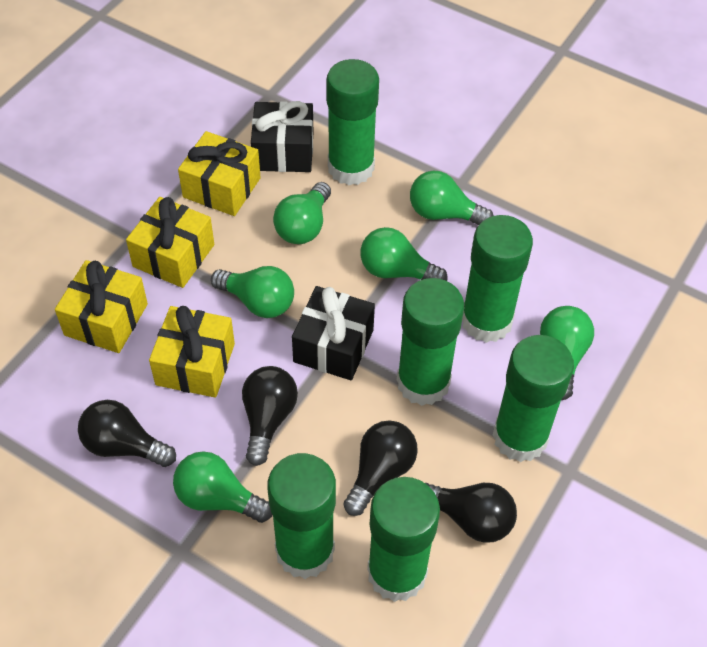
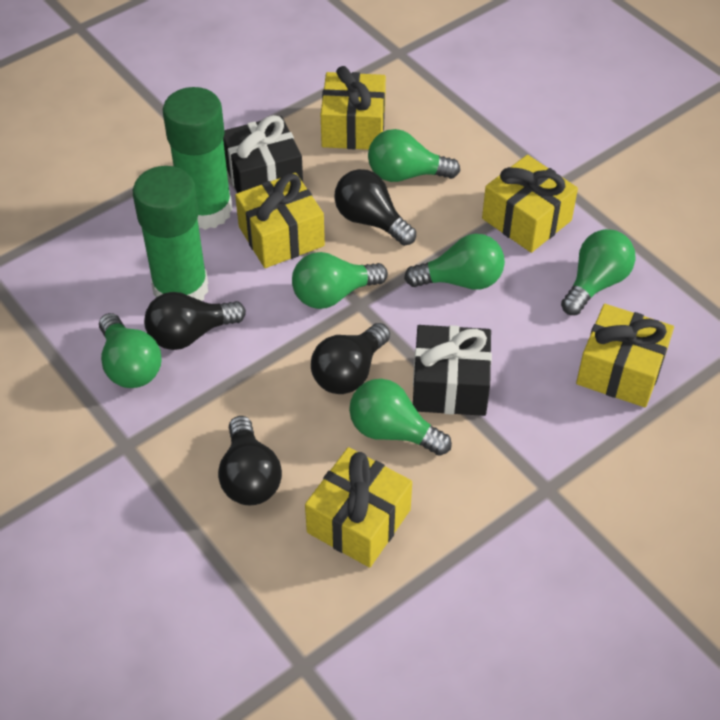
green glue stick: [267,453,336,579] [326,59,379,185] [367,477,440,602] [397,278,464,406] [462,215,533,343] [493,335,574,462] = 6 -> [133,166,208,301] [163,87,233,230] = 2
yellow gift: [55,260,148,353] [126,197,214,288] [149,306,235,398] [178,131,261,216] = 4 -> [235,173,325,268] [305,447,412,568] [321,66,386,150] [482,155,578,253] [576,304,674,407] = 5

